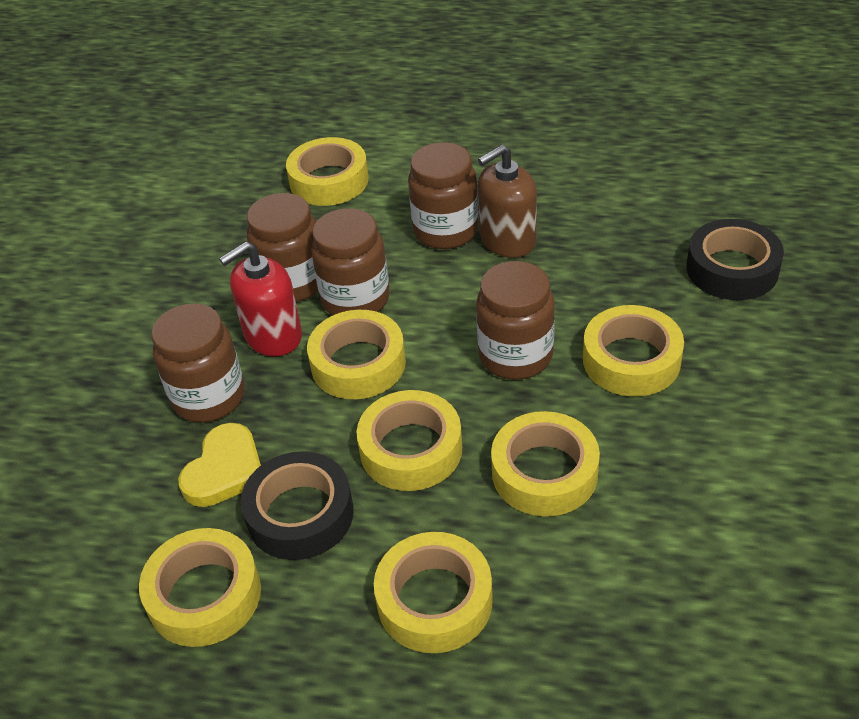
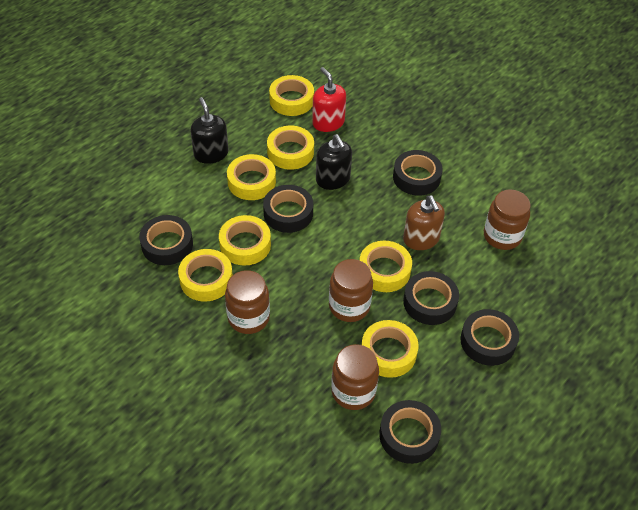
black soap dispenser: none = 0 -> [190,97,229,164] [316,134,352,190] = 2
black tape: [241,451,354,560] [687,219,784,300] = 2 -> [139,215,193,265] [263,185,313,233] [379,400,441,464] [393,150,443,196] [403,271,459,325] [461,309,519,366] = 6
brown jar: [151,303,245,422] [247,193,318,302] [311,208,390,316] [408,142,478,249] [476,261,555,380] = 5 -> [225,270,270,334] [329,259,373,322] [331,344,379,410] [484,189,531,250] = 4
yellow heart: [178,423,261,507] = 1 -> none = 0

